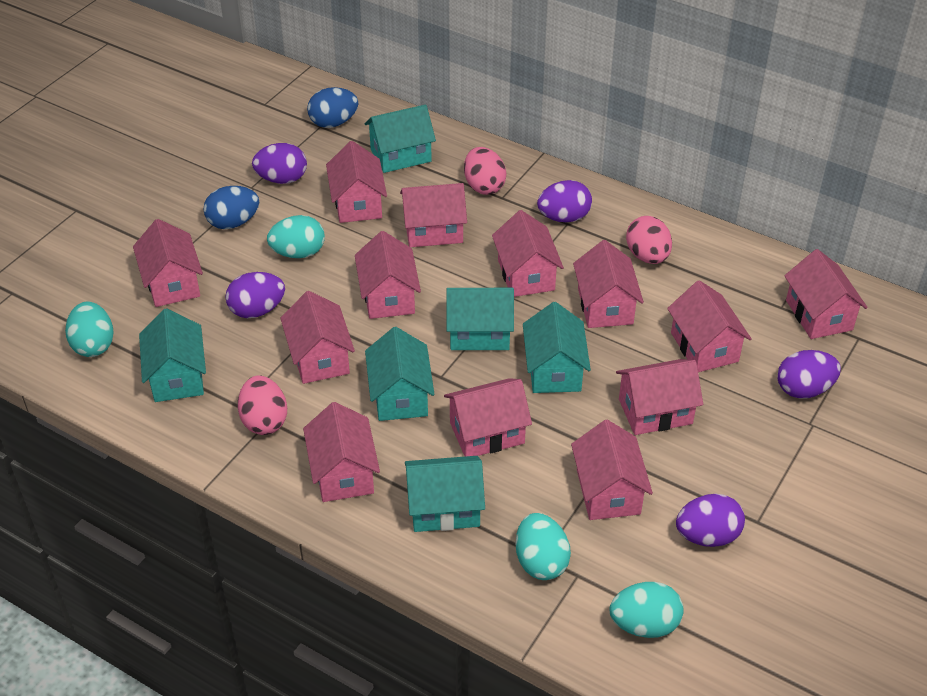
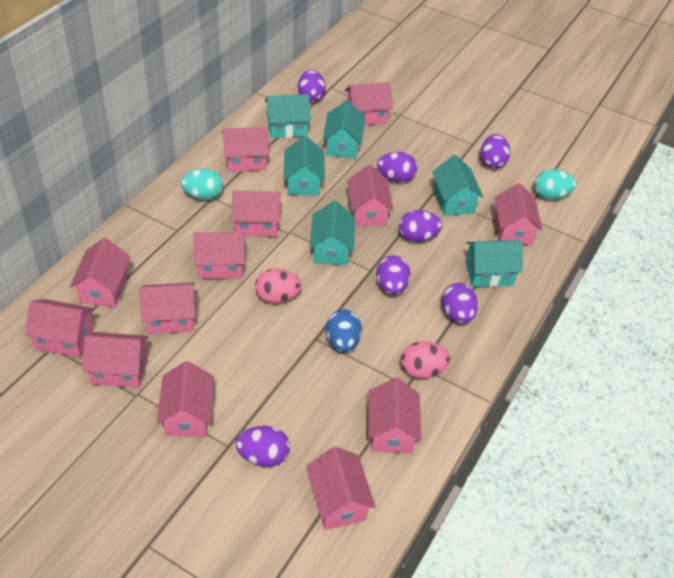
blue egg: [203,186,259,229] [307,87,358,128] = 2 -> [326,310,362,353] = 1
pink egg: [238,375,287,435] [464,147,506,195] [626,216,672,264] = 3 -> [255,268,302,303] [401,341,451,379] = 2
purple egg: [226,272,285,318] [252,143,307,184] [537,180,592,222] [676,494,745,547] [777,350,841,399] = 5 -> [236,426,290,467] [298,70,326,102] [376,255,410,295] [377,152,417,183] [399,210,442,242] [442,283,478,324] [480,134,510,169] = 7
turquoise egg: [65,301,114,357] [267,215,325,258] [516,513,571,580] [610,582,684,638] = 4 -> [181,168,223,200] [534,169,576,200] = 2

